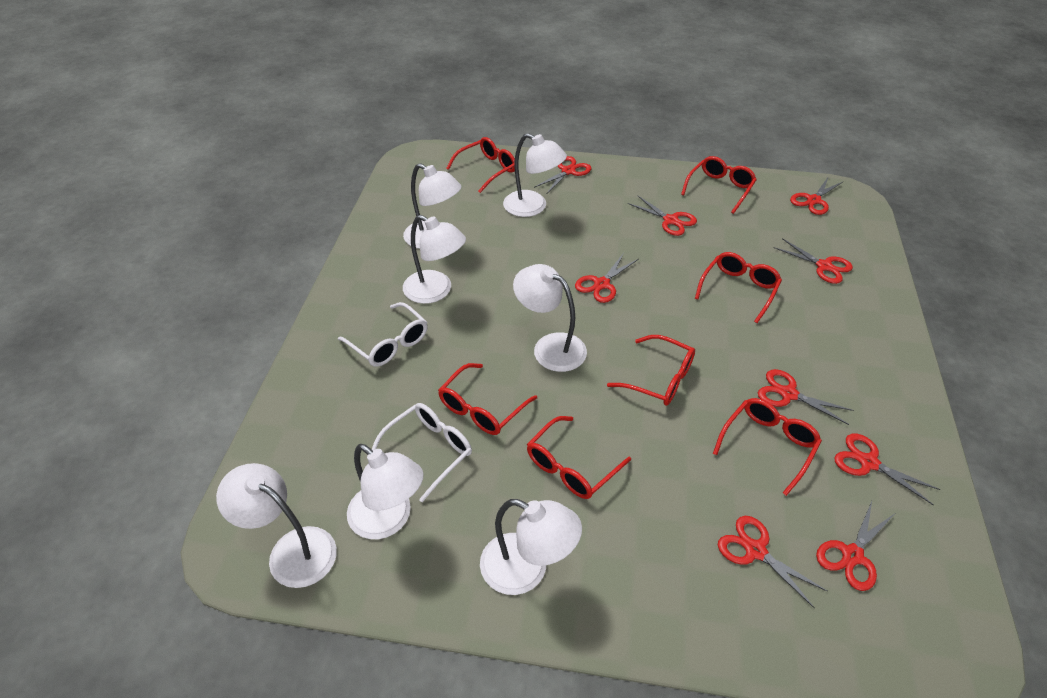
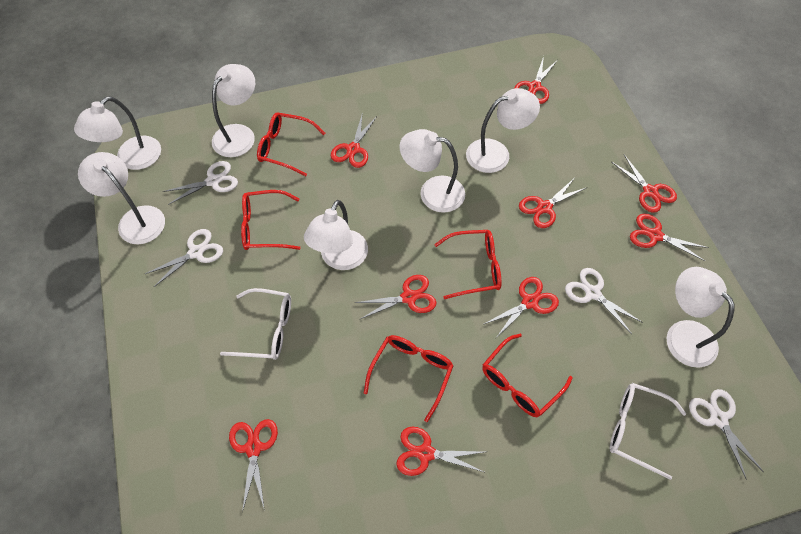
red glasses: [438,363,537,435] [446,137,515,193] [527,416,631,499] [607,335,695,406] [681,156,757,214] [695,252,782,323] [713,398,822,496] = 7 -> [241,190,300,250] [257,112,325,176] [364,335,454,422] [434,230,501,299] [482,334,573,417] = 5
white scissors: none = 0 -> [145,229,223,287] [163,161,238,205] [565,268,643,334] [689,389,764,480] = 4

